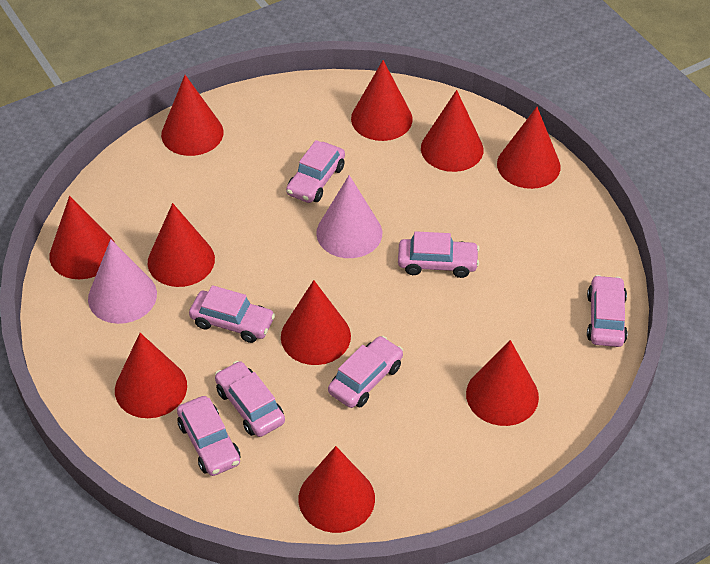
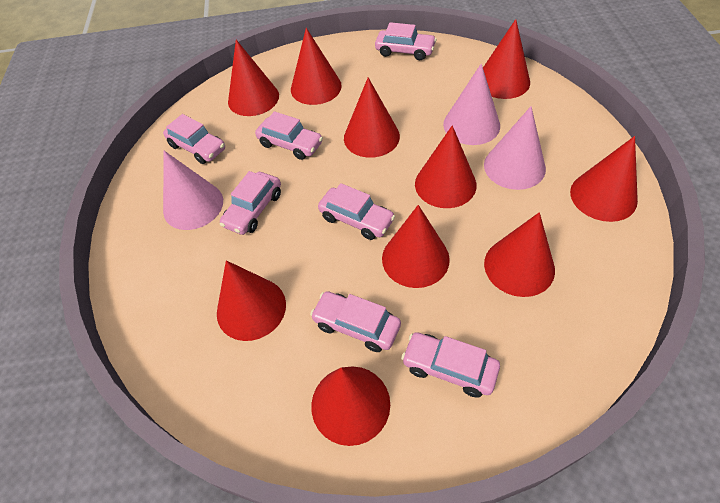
pink cone: [88,239,157,324] [316,175,382,258] = 2 -> [163,151,223,230] [443,64,500,145] [484,106,546,190] = 3

